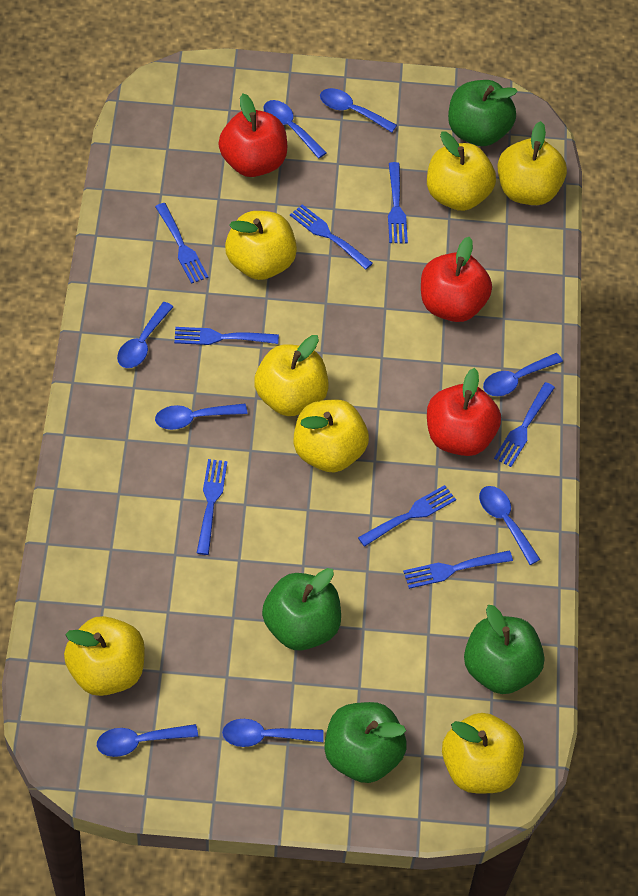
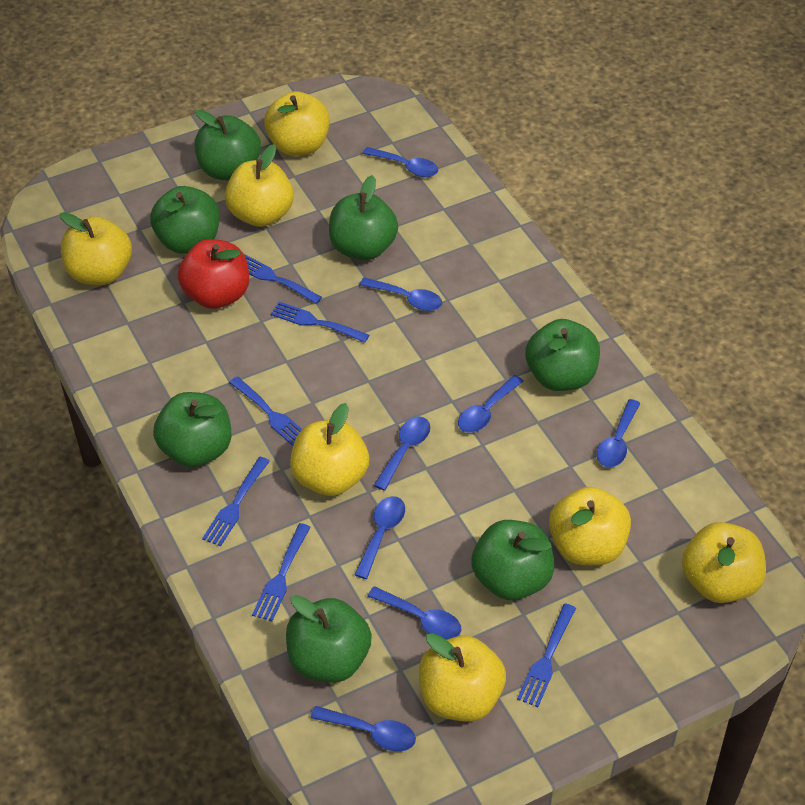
blue fork: [155,203,208,284] [174,327,279,345] [197,459,227,555] [290,204,373,270] [358,485,456,547] [388,162,408,243] [403,551,513,589] [494,382,555,467] = 8 -> [202,457,270,547] [229,376,302,446] [245,255,322,304] [252,523,311,621] [271,302,369,343] [517,603,576,707] = 6
green apple: [262,568,341,651] [324,702,406,783] [448,80,518,146] [464,605,544,694] = 4 -> [150,186,220,254] [153,392,231,467] [194,110,261,181] [286,595,372,682] [329,175,398,260] [471,520,554,600] [525,319,600,391] = 7
red apple: [219,93,288,177] [421,237,492,322] [427,368,501,456] = 3 -> [178,239,249,309] = 1

